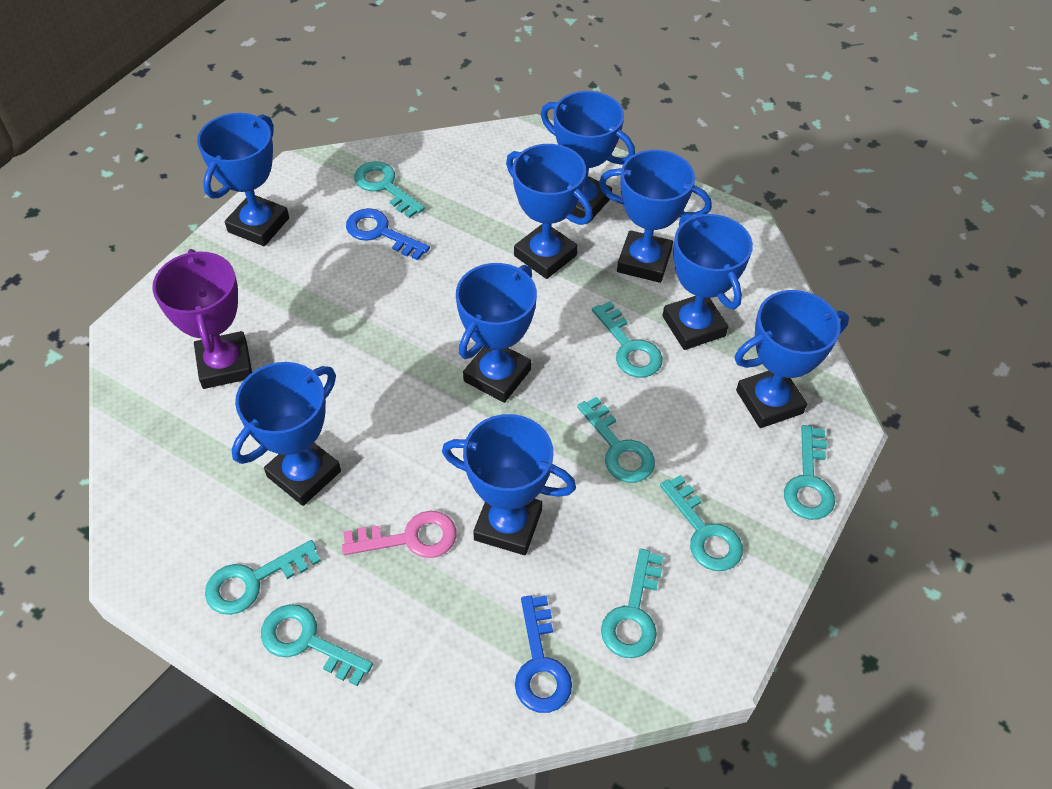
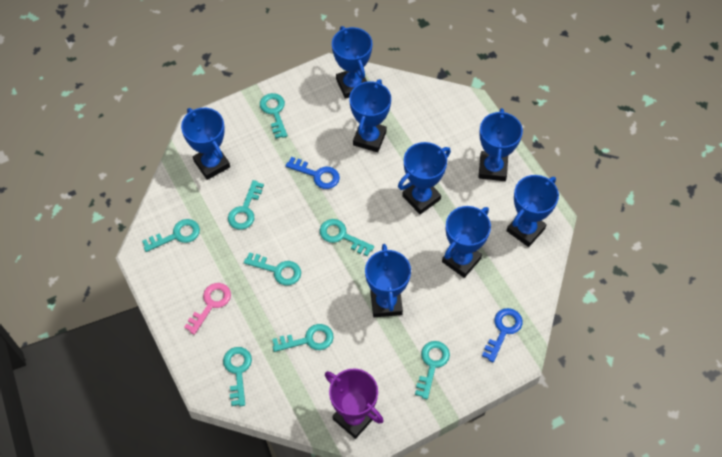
blue trophy: [197,113,289,246] [231,362,341,506] [442,414,576,555] [456,263,537,403] [506,144,593,279] [541,91,635,223] [599,150,712,283] [662,213,753,350] [735,290,849,428] = 9 -> [181,108,230,180] [332,26,372,99] [349,79,391,152] [365,244,411,317] [398,142,451,214] [442,206,491,278] [478,108,523,181] [507,175,559,247] = 8

